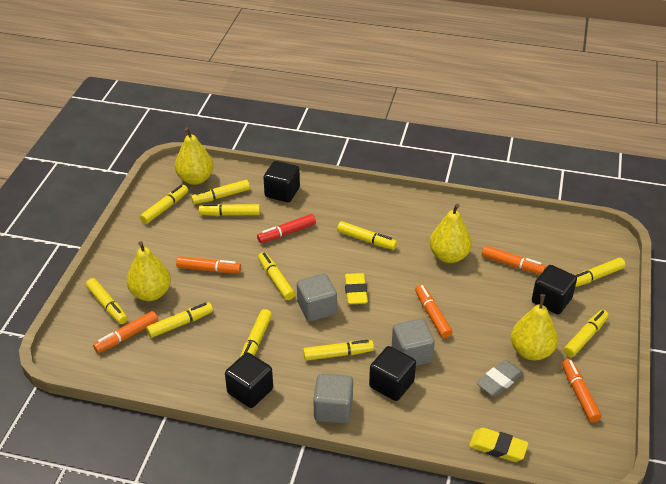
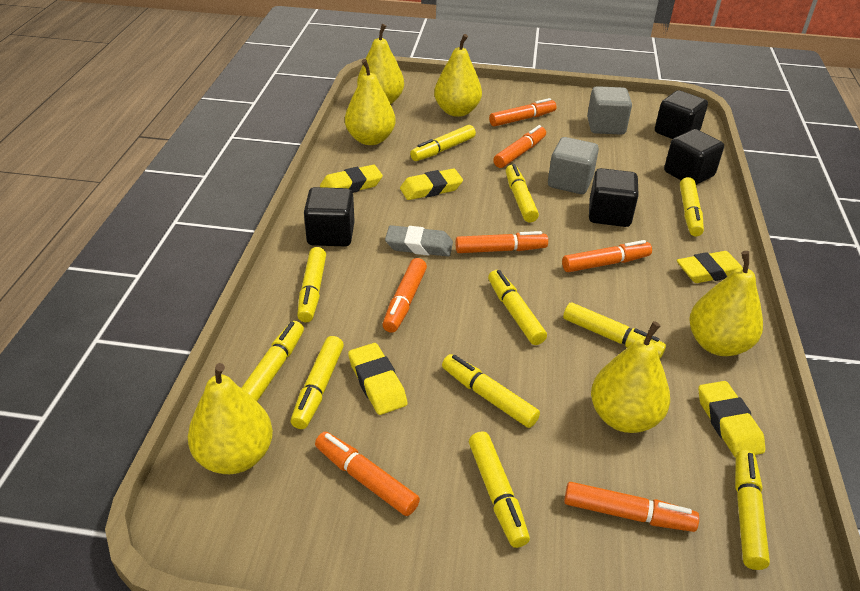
grey cube: [297,273,337,322] [313,373,353,424] [392,319,435,366] = 3 -> [548,137,599,194] [587,86,632,135] = 2
orange marker: [93,311,158,353] [176,256,241,273] [415,285,452,338] [482,246,546,275] [562,359,601,422] = 5 -> [315,432,420,516] [382,258,427,333] [455,231,548,253] [489,98,557,127] [493,125,546,168] [562,240,652,272] [564,482,699,532] = 7
red marker: [257,214,316,243] = 1 -> none = 0
yellow eraser: [345,273,368,304] [469,428,528,462] = 2 -> [320,165,383,193] [348,343,408,415] [400,168,463,200] [677,251,742,283] [698,381,765,458] = 5
yellow pear: [127,241,171,301] [175,127,214,185] [430,204,472,263] [511,294,558,360] = 4 -> [188,363,273,474] [345,59,396,145] [357,24,404,104] [434,34,482,117] [591,321,670,433] [689,251,763,356] = 6

